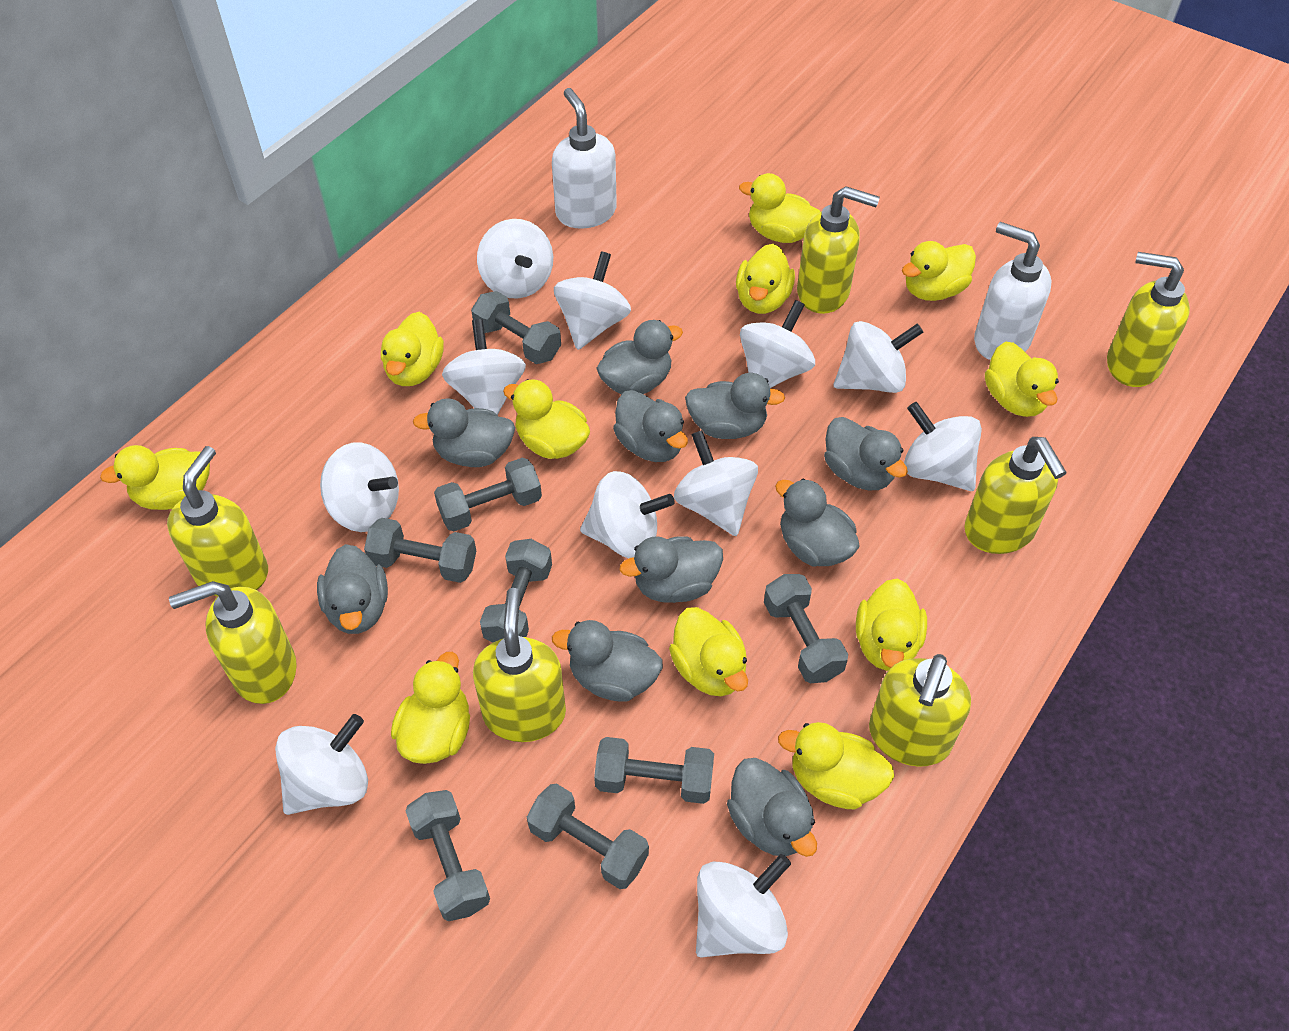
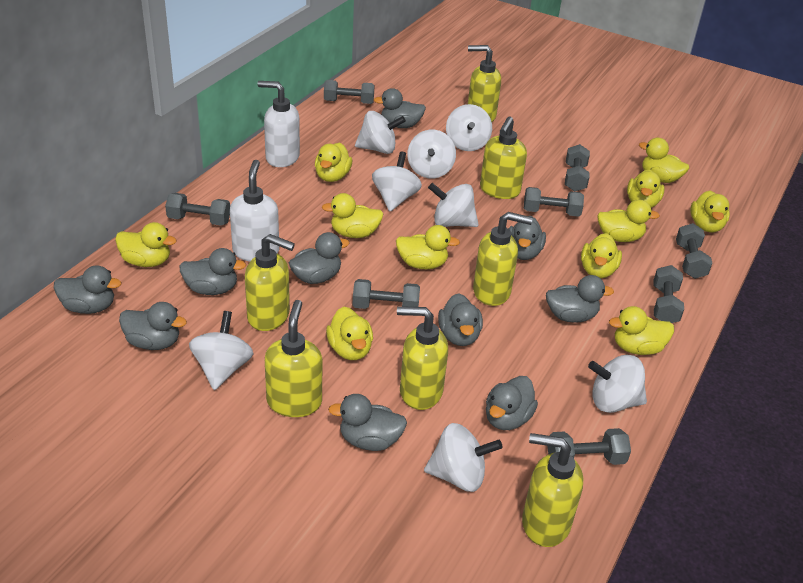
white spinning top: [275,714,368,815] [320,442,399,532] [442,319,526,415] [477,219,553,298] [554,251,631,350] [580,471,675,558] [674,430,758,536] [696,854,791,958] [740,300,815,388] [834,321,923,393] [904,402,982,491] = 11 -> [189,311,253,390] [355,111,406,154] [372,152,422,211] [407,130,456,178] [424,423,503,492] [428,183,479,227] [446,104,492,151] [588,355,647,413] = 8

